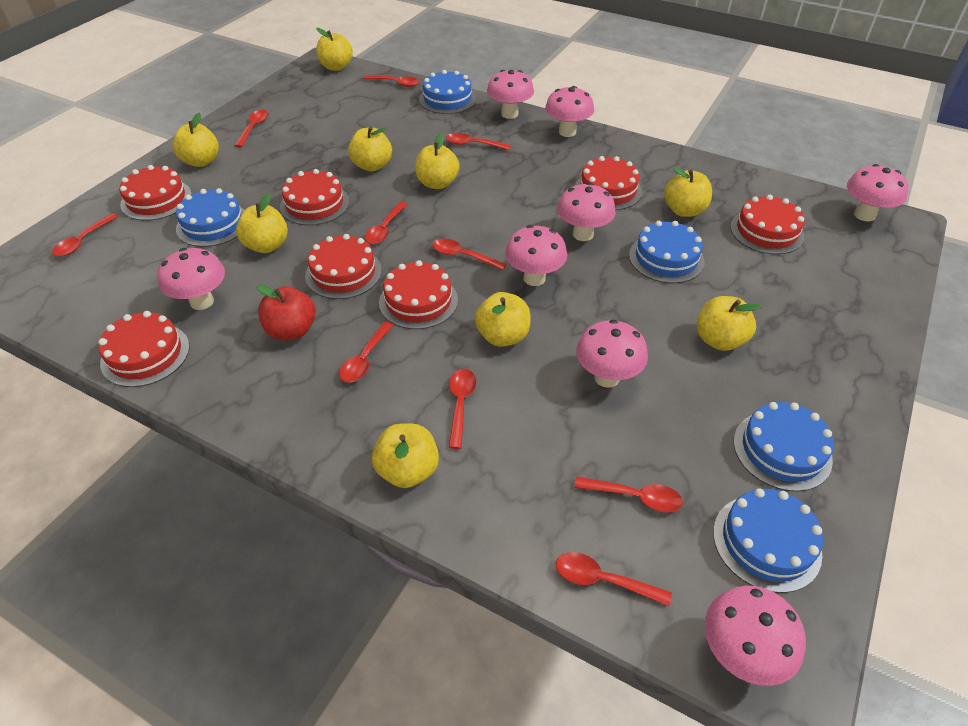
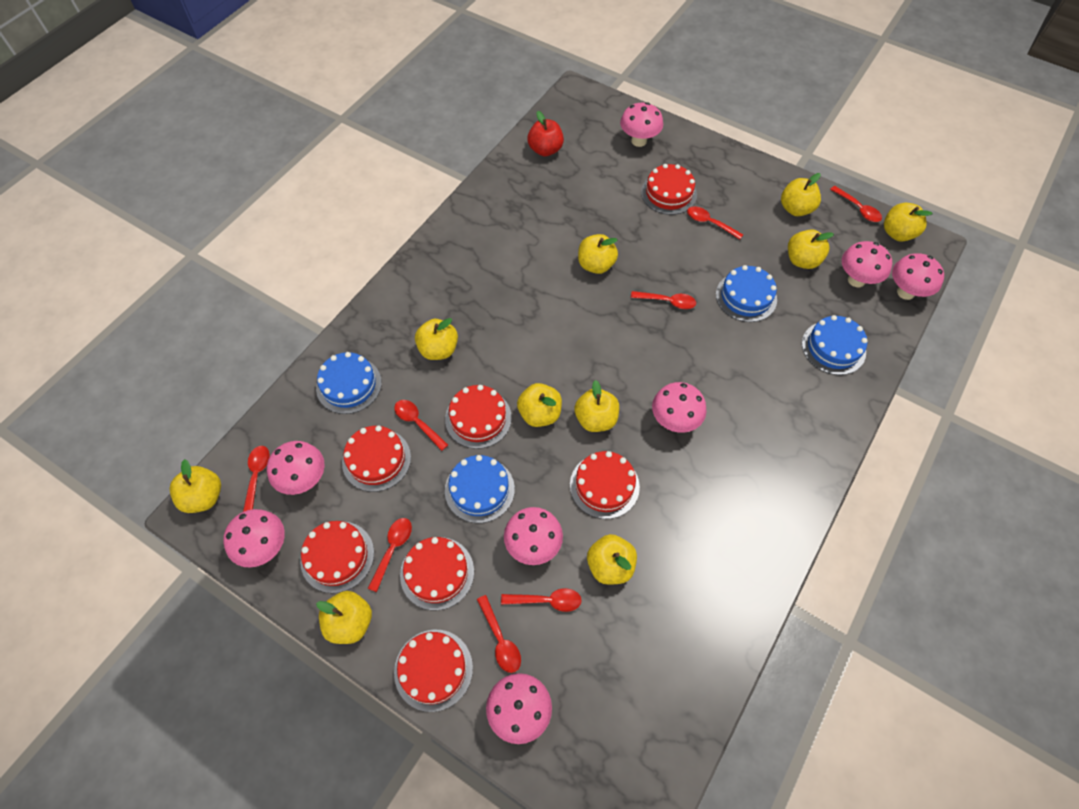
blue cake: [176,188,244,247] [419,70,476,114] [629,221,704,283] [713,488,823,593] [734,402,834,491] = 5 -> [316,352,382,414] [445,455,515,523] [716,265,777,322] [802,315,868,375] = 4
red spoon: [52,213,118,257] [234,110,269,147] [339,322,393,383] [364,75,420,87] [364,202,408,244] [433,239,507,270] [446,133,511,150] [449,369,476,449] [556,552,672,606] [574,476,683,512] = 10 -> [243,446,270,512] [368,518,412,592] [394,400,448,451] [477,595,521,673] [501,588,582,612] [631,291,696,309] [687,206,743,239] [830,186,882,222] = 8
yellow apple: [173,113,219,167] [236,193,288,253] [316,28,353,71] [348,126,392,171] [372,423,439,488] [415,133,460,189] [475,292,531,347] [664,167,712,217] [697,296,761,351] = 9 -> [170,459,221,513] [316,591,372,644] [415,318,458,360] [517,383,562,427] [574,380,619,432] [578,234,618,274] [587,534,637,585] [781,173,821,216] [788,229,834,269] [884,203,933,241] = 10

